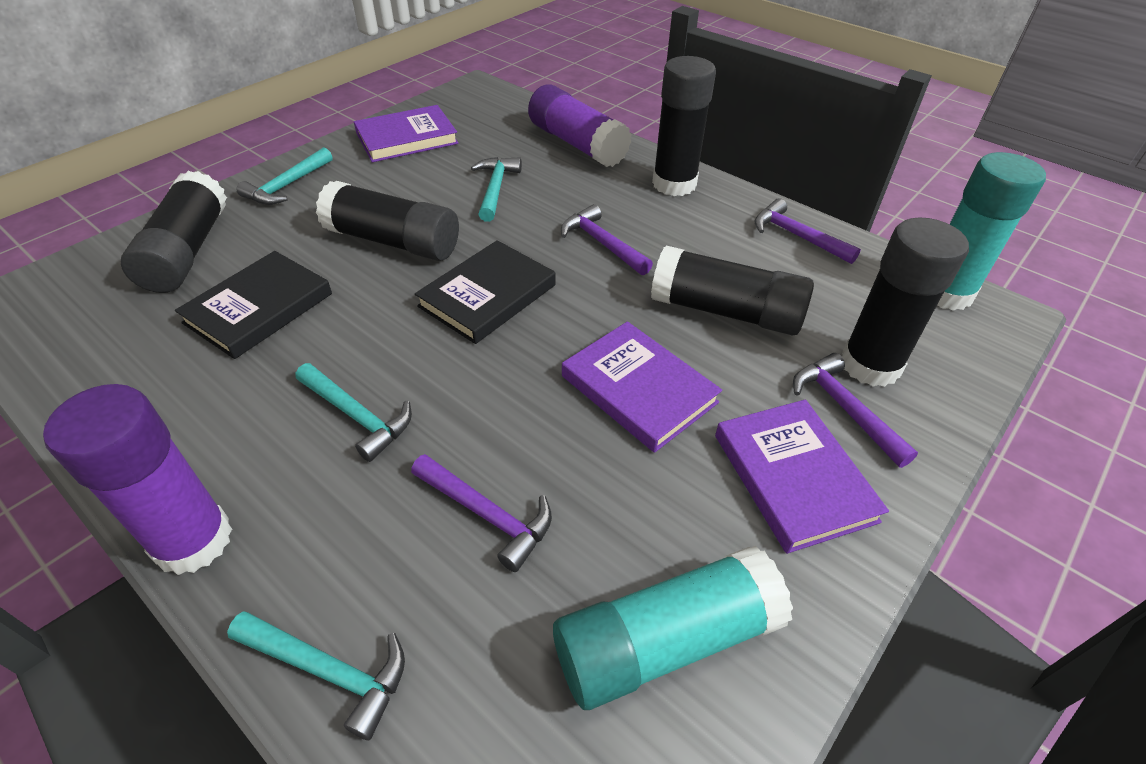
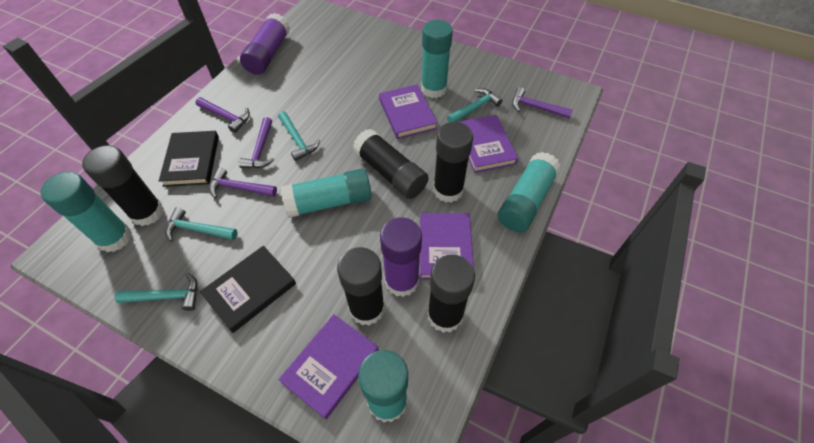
purple book: [354,105,459,162] [562,321,722,453] [715,399,889,554] = 3 -> [278,314,379,419] [379,85,437,139] [420,213,474,280] [459,115,518,173] = 4
turquoise glue stick: [553,546,793,710] [937,152,1046,311] = 2 -> [40,172,132,252] [281,169,372,218] [358,350,408,422] [421,20,453,98] [498,152,561,232] = 5

